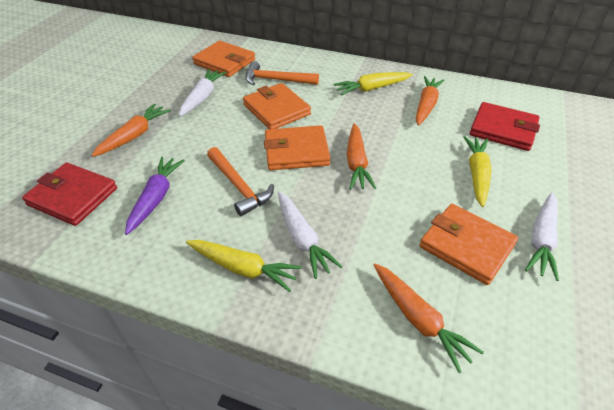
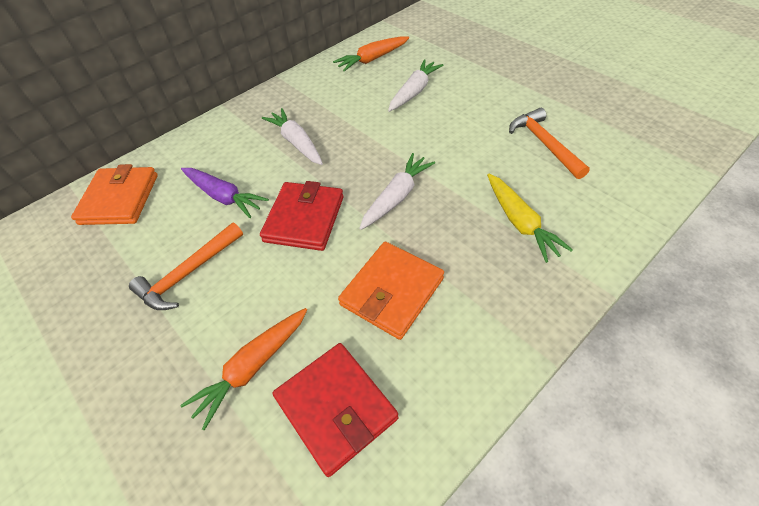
orange carrot: [91,104,171,157] [347,123,376,190] [374,263,484,373] [416,76,445,125] = 4 -> [180,308,307,431] [333,36,409,71] = 2
orange wallet: [192,41,255,77] [243,83,311,129] [264,125,330,170] [419,204,518,285] = 4 -> [71,164,158,225] [338,242,444,340] = 2
yellow carrot: [186,240,302,292] [334,72,413,96] [464,136,492,207] = 3 -> [487,174,573,263] = 1

